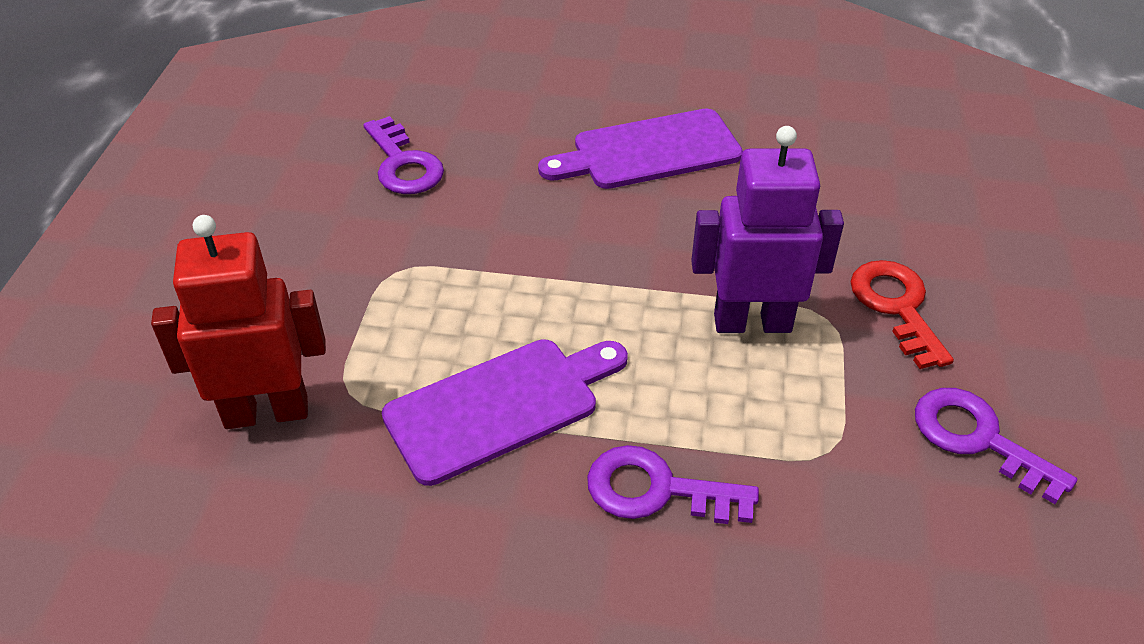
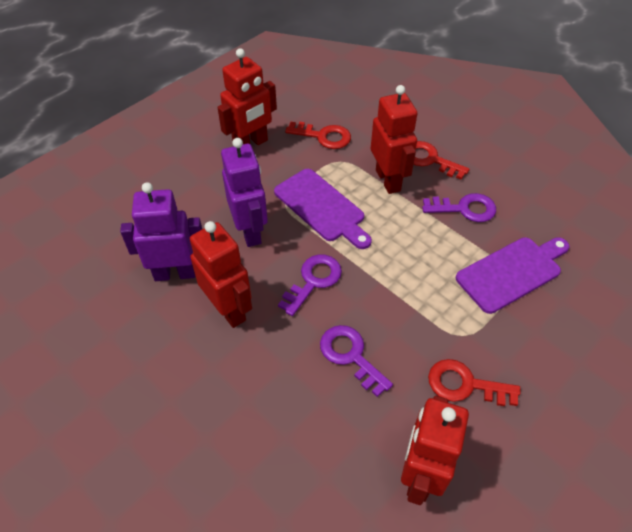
purple robot: [691,126,844,333] = 1 -> [120,182,202,281] [221,138,268,247] = 2
red key: [851,260,954,369] = 1 -> [285,122,351,149] [414,141,470,180] [428,359,520,406] = 3
red robot: [151,215,326,429] = 1 -> [190,221,252,328] [217,48,277,147] [371,85,418,194] [401,396,469,505] = 4

